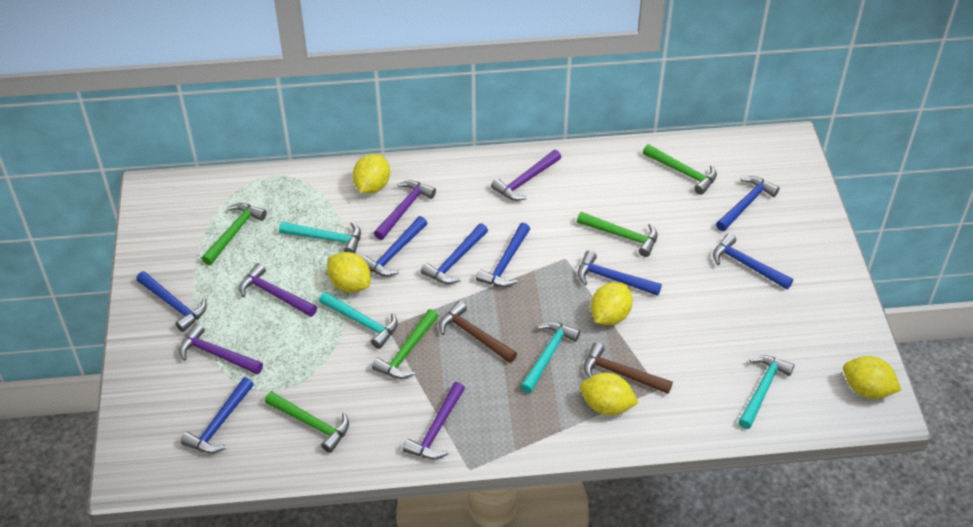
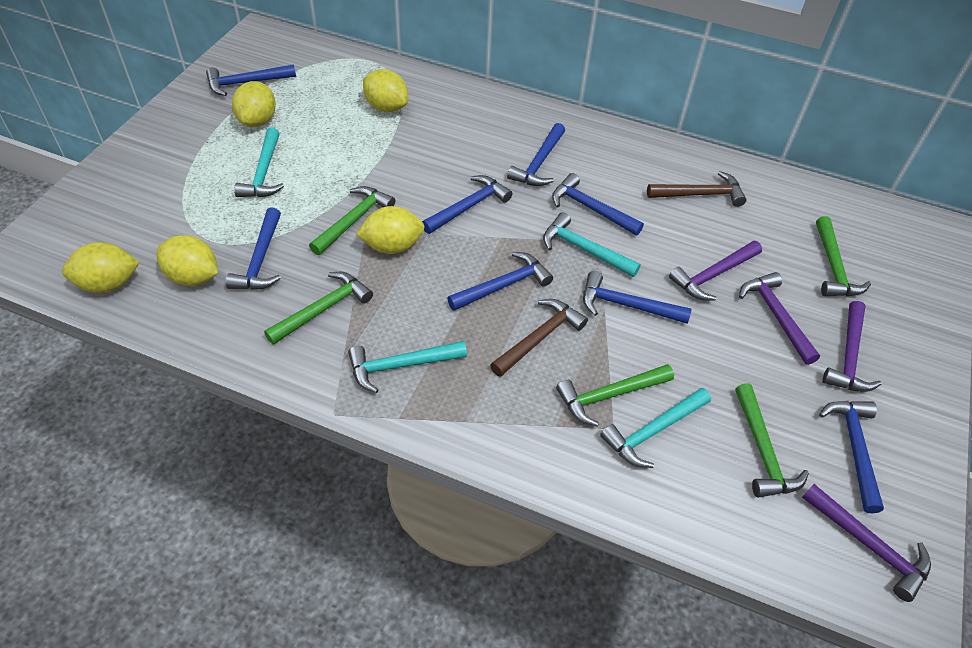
purple hammer: [179,323,263,375] [239,263,317,317] [374,180,436,240] [403,382,465,459] [491,150,561,201] = 5 -> [669,241,762,301] [739,272,820,365] [802,484,931,602] [823,301,882,392] = 4

